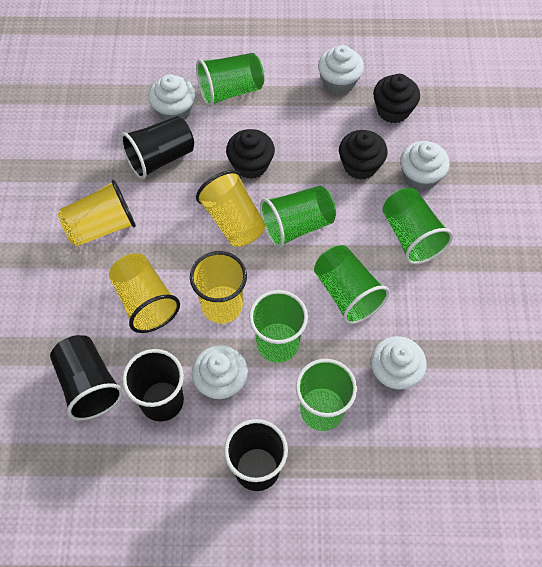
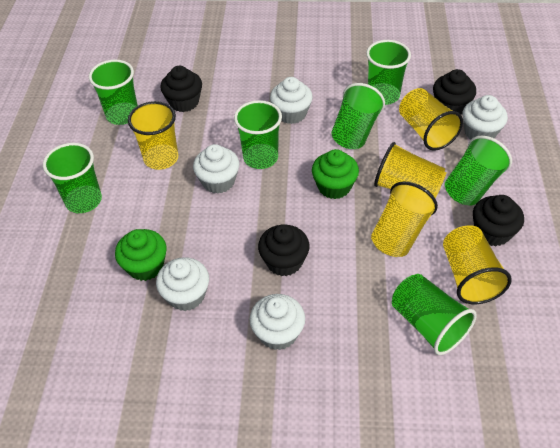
black cup: [50,335,123,421] [120,116,194,179] [122,349,184,421] [224,419,288,491] = 4 -> none = 0
black cupcake: [226,129,275,179] [339,130,388,180] [373,74,420,123] = 3 -> [160,66,202,112] [258,224,310,276] [433,69,476,114] [473,195,524,246] = 4
green cup: [196,53,264,107] [249,290,308,363] [260,186,336,248] [296,359,357,431] [314,245,390,324] [382,188,453,264] = 6 -> [43,143,102,213] [89,60,138,125] [234,100,282,169] [332,83,385,149] [366,40,411,105] [392,274,477,355] [445,136,512,205] = 7
green cupcake: none = 0 -> [115,229,167,281] [312,149,359,199] = 2
yellow cup: [58,180,136,246] [109,253,180,333] [190,251,247,324] [196,170,266,247] = 4 -> [128,101,178,170] [371,182,438,257] [374,142,447,199] [399,88,463,150] [443,225,512,304] = 5

